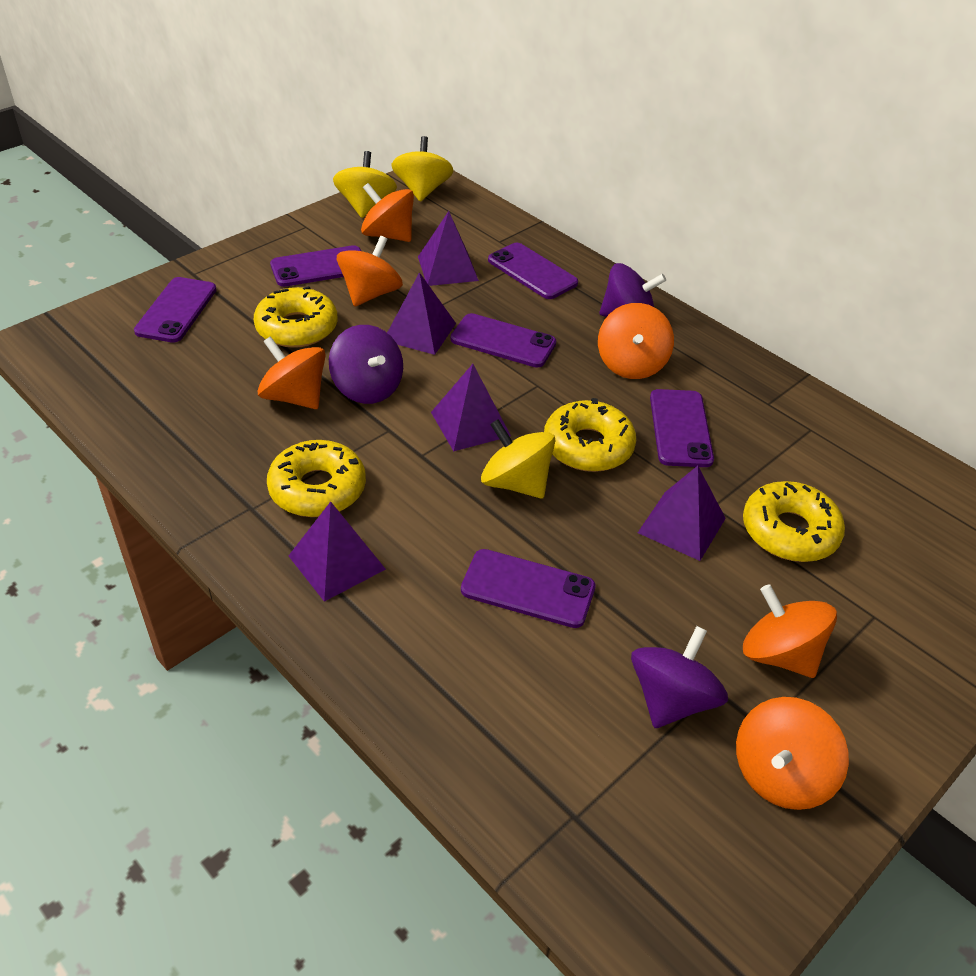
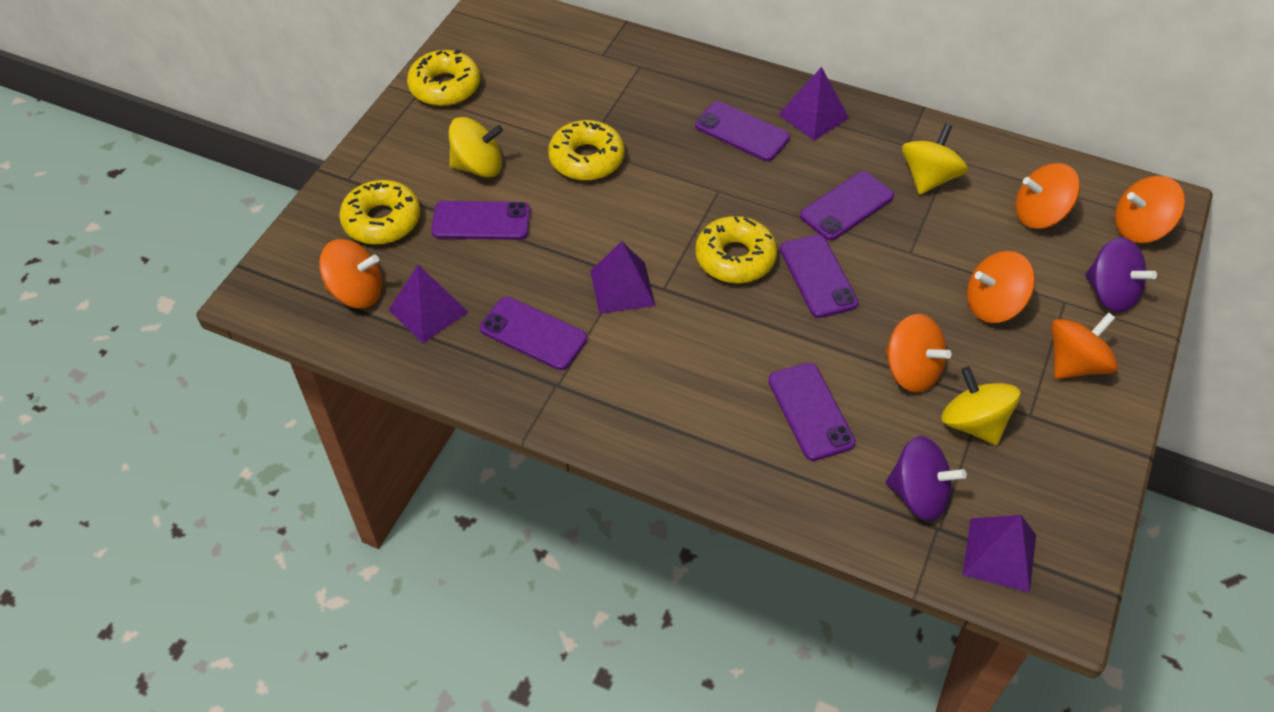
purple pyramid: [289,502,386,602] [387,272,456,355] [418,211,479,286] [431,364,511,451] [638,466,726,561] = 5 -> [389,265,468,343] [590,241,655,314] [778,67,849,141] [962,515,1036,593] = 4
purple spinning top: [329,325,403,404] [599,263,666,317] [631,626,728,728] = 3 -> [886,436,967,521] [1085,237,1157,312] = 2

